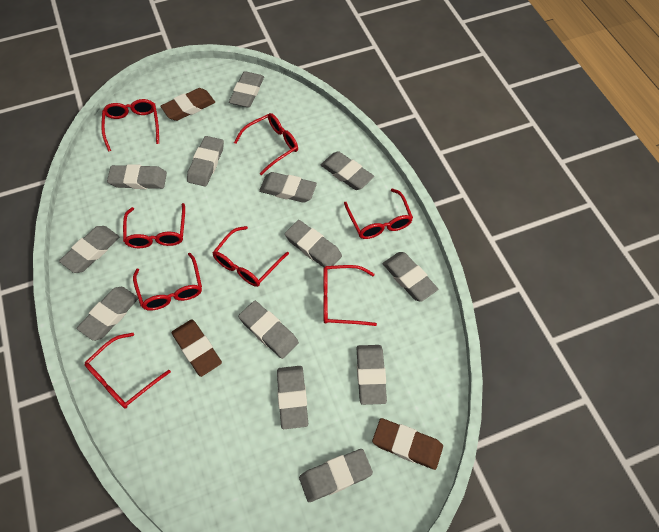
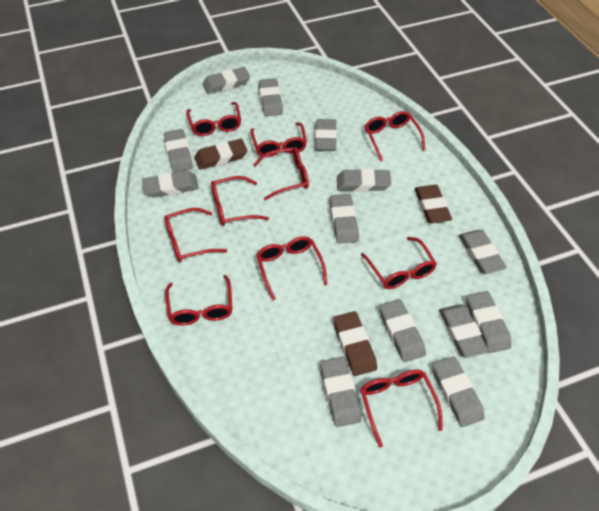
red glasses: [85,333,171,409] [101,99,159,152] [123,203,185,248] [133,253,202,311] [212,226,289,287] [234,113,298,175] [323,265,377,326] [344,188,413,239] = 8 -> [164,208,227,262] [165,275,233,326] [186,102,241,136] [211,176,269,226] [250,123,307,157] [253,147,309,200] [256,236,327,300] [360,370,443,448] [361,237,437,289] [365,111,425,161] = 10

